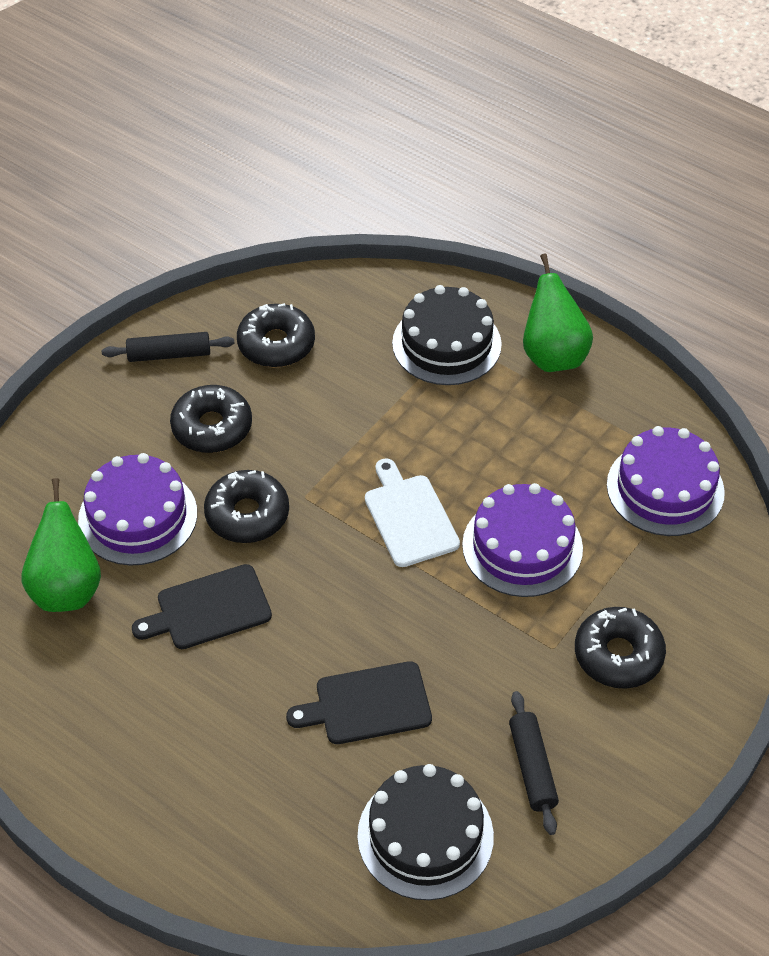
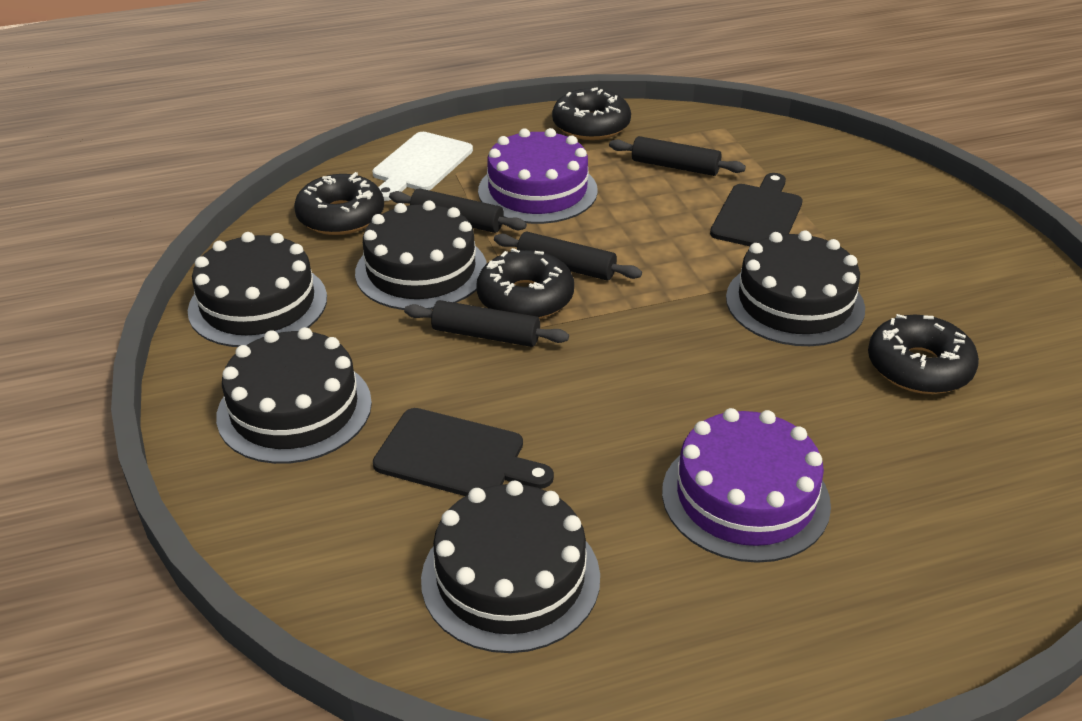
black cake: [357,764,494,900] [392,285,502,385] = 2 -> [188,232,327,347] [216,327,372,464] [355,200,487,310] [421,481,600,653] [726,230,865,346] = 5
black rolling pin: [102,332,235,362] [509,691,559,835] = 2 -> [389,188,527,233] [404,300,569,347] [494,231,642,281] [609,136,746,176] = 4
green pear: [21,478,101,612] [523,253,593,372] = 2 -> none = 0
purple cake: [78,453,197,566] [462,483,583,597] [607,426,725,536] = 3 -> [478,128,598,224] [662,408,831,563] = 2

